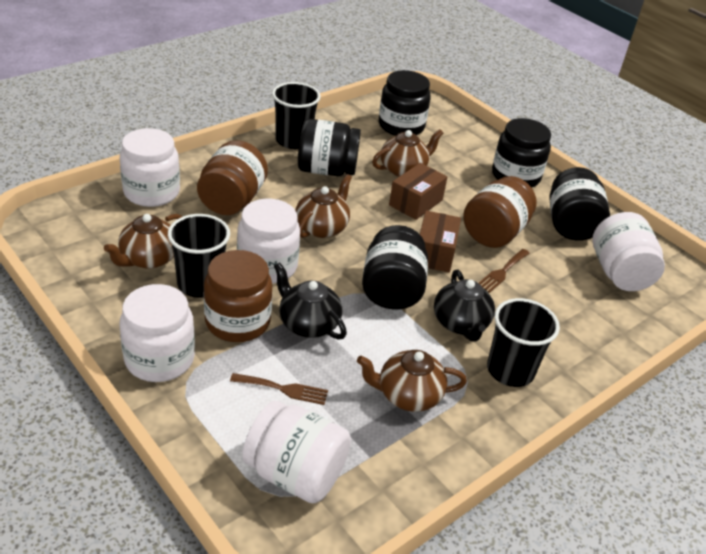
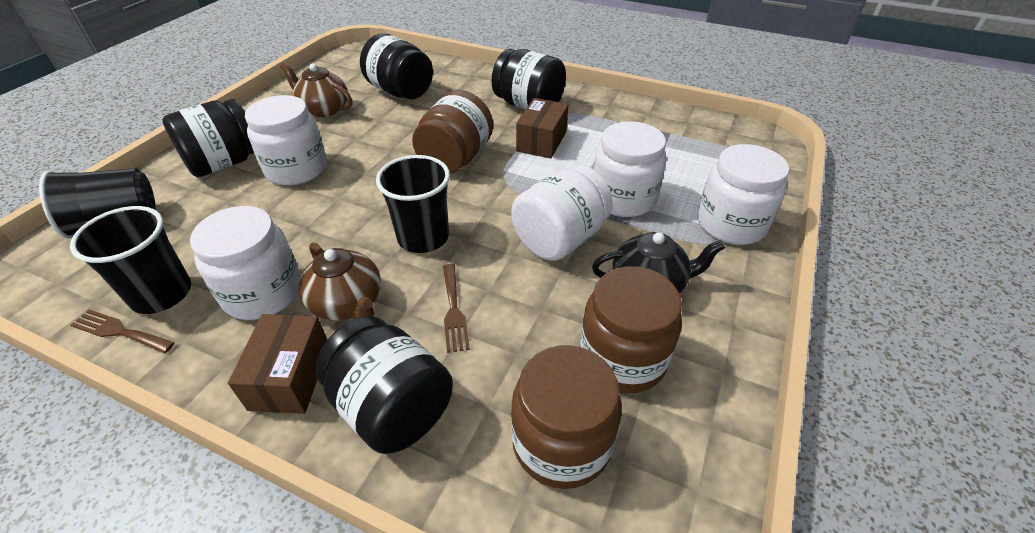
black jar: [298,119,361,176] [362,225,428,310] [379,70,431,136] [492,118,551,188] [549,167,610,241] = 5 -> [162,99,254,177] [315,316,453,454] [360,33,433,99] [491,49,566,110] = 4
black teapot: [274,262,347,340] [434,270,495,342] = 2 -> [592,232,725,294] = 1
brown teapot: [104,214,183,269] [296,174,352,238] [357,350,467,412] [372,129,443,177] = 4 -> [280,63,352,117] [299,242,381,321] = 2

